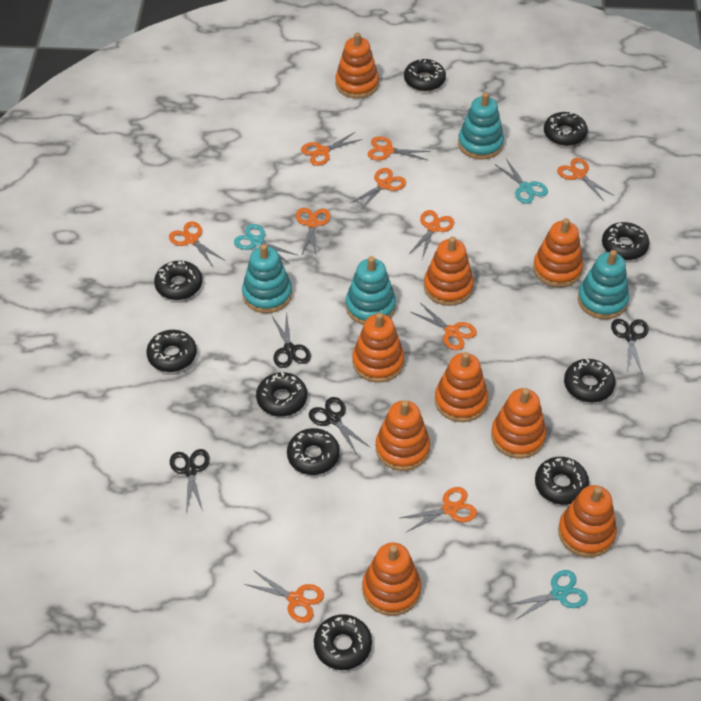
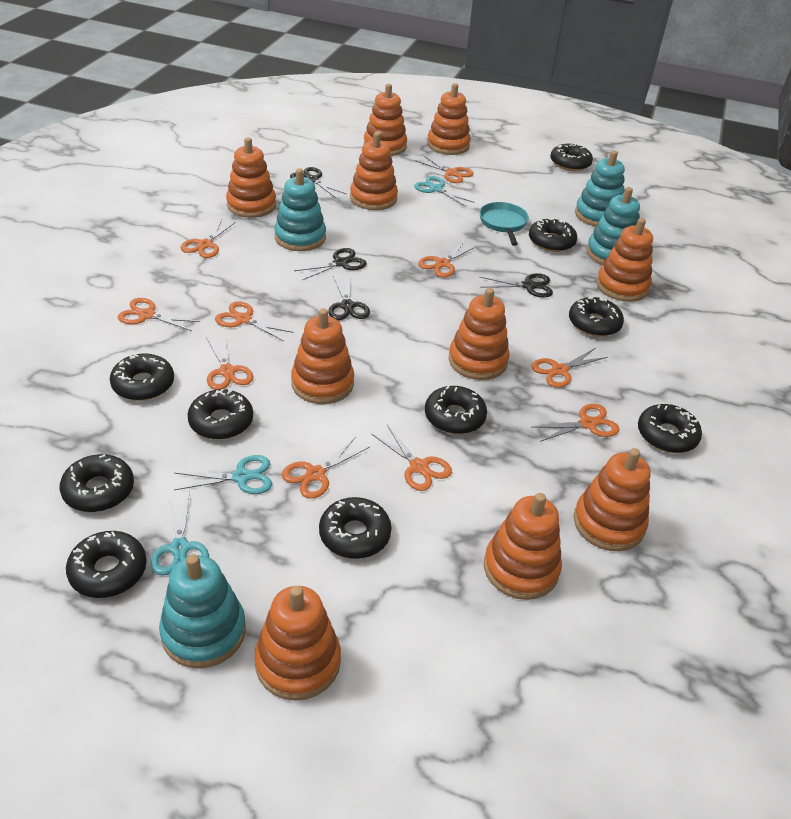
orange stacking toy: [335,33,379,99] [352,313,404,383] [362,542,421,616] [376,400,430,471] [424,236,474,306] [435,352,488,422] [491,388,546,459] [533,218,584,287] [558,485,617,557] = 9 -> [226,137,276,218] [254,586,341,701] [291,308,354,404] [350,132,398,210] [364,84,407,156] [427,83,471,155] [449,288,509,380] [484,493,562,600] [574,448,651,551] [596,218,653,302] = 10
turquoise pan: none = 0 -> [479,202,529,246] = 1

